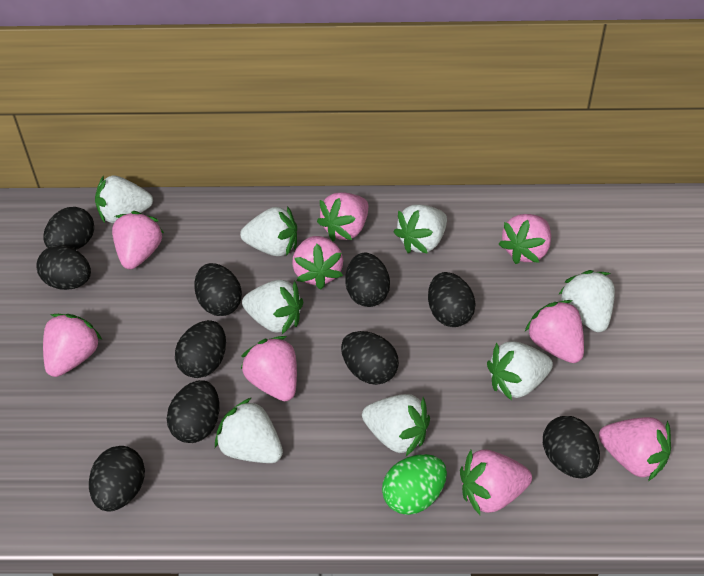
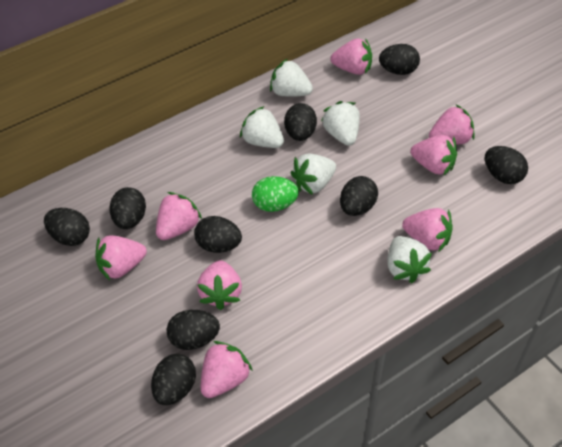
black egg: [36,245,91,290] [44,207,94,250] [89,446,145,512] [167,380,220,443] [175,320,226,378] [194,263,242,316] [341,331,399,385] [345,253,390,307] [428,272,476,327] [543,416,600,478] = 10 -> [44,208,90,246] [110,187,146,229] [151,354,196,405] [167,310,220,350] [194,216,242,253] [284,103,317,141] [340,176,378,216] [379,44,420,75] [485,146,528,184] = 9
pink strawberry: [43,314,102,377] [112,211,164,269] [241,336,297,401] [292,236,343,290] [317,192,368,241] [460,449,532,515] [499,214,551,264] [525,300,584,363] [599,417,671,481] = 9 -> [95,235,147,280] [156,192,202,240] [197,260,242,310] [201,341,253,398] [330,38,372,75] [402,208,453,252] [411,135,457,176] [429,105,475,145] = 8
white strawberry: [95,176,153,223] [215,398,283,463] [240,206,297,256] [242,280,304,334] [362,394,430,456] [394,204,447,254] [487,341,553,400] [558,270,615,332] = 8 -> [240,106,284,148] [270,59,313,97] [291,154,336,195] [321,101,360,146] [387,236,432,283] = 5

